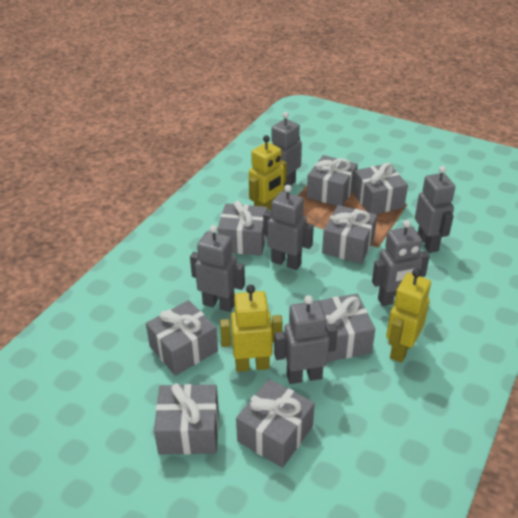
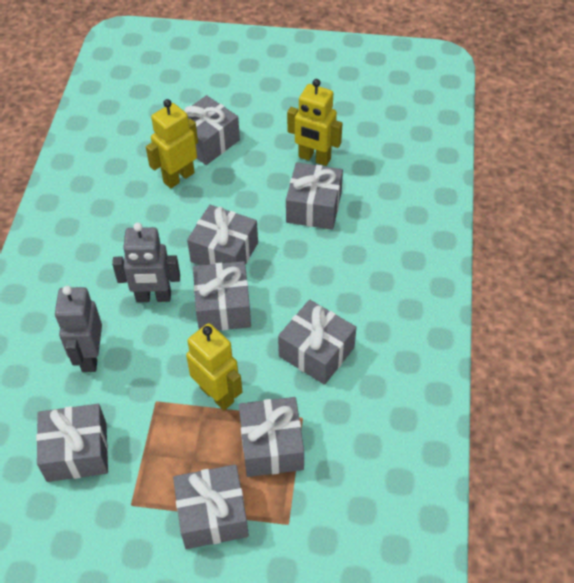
grey robot: [190,225,245,312] [263,185,314,270] [271,112,302,187] [274,295,338,384] [372,220,430,306] [415,166,455,253] = 6 -> [55,286,102,372] [112,223,180,302] = 2

